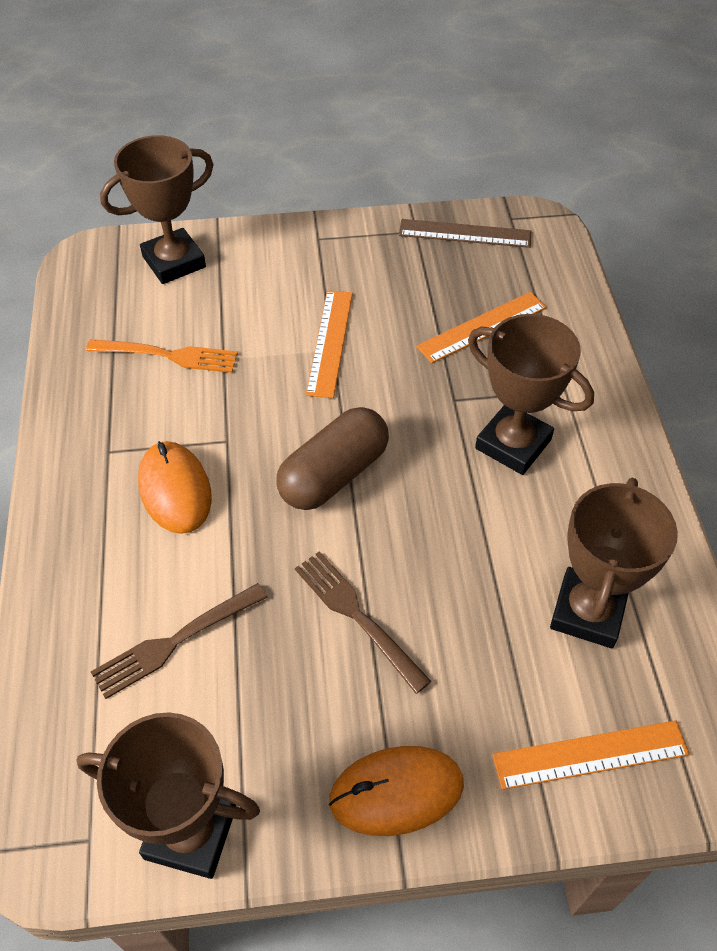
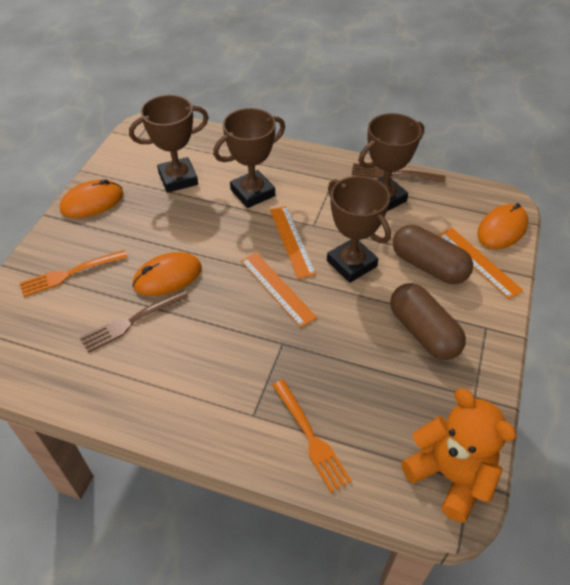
brown capsule: [276,407,389,510] = 1 -> [390,283,466,360] [393,225,473,284] = 2
brown ruler: [399,219,531,248] = 1 -> none = 0
orange fork: [86,339,238,373] = 1 -> [20,250,127,297] [272,380,352,493] = 2
orange mouse: [138,441,212,534] [329,746,464,836] = 2 -> [60,179,123,218] [132,252,202,296] [477,203,529,249] = 3
orange teddy bear: none = 0 -> [401,388,517,523] = 1

